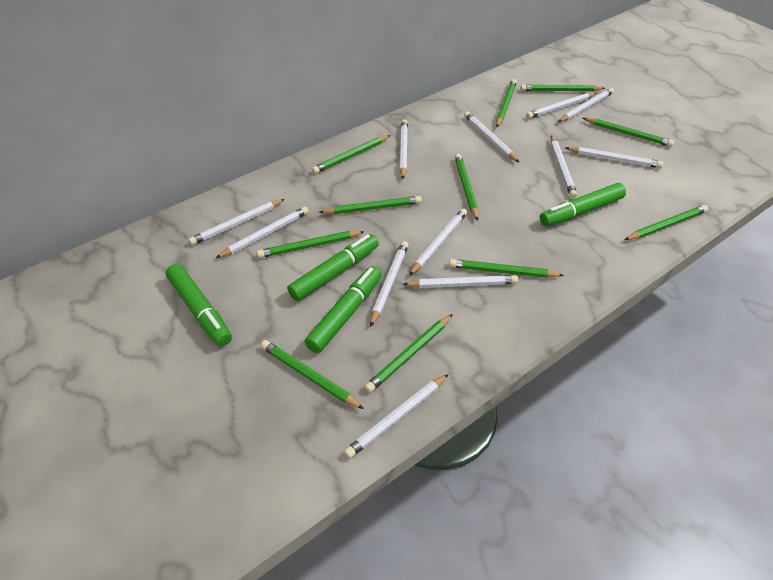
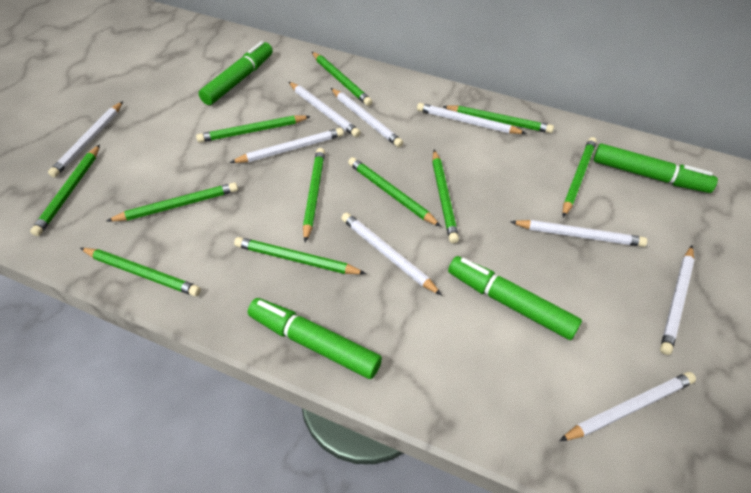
white pencil: [189,199,285,245] [216,206,309,258] [344,374,448,458] [370,241,409,327] [400,119,408,179] [402,275,518,288] [409,208,467,276] [464,111,520,163] [526,93,596,119] [551,135,577,198] [558,88,614,122] [565,147,663,168] = 12 -> [48,101,123,178] [230,128,344,163] [289,82,361,137] [331,88,403,147] [341,213,442,295] [417,103,527,134] [511,220,647,247] [559,372,696,441] [660,246,695,355] = 9

